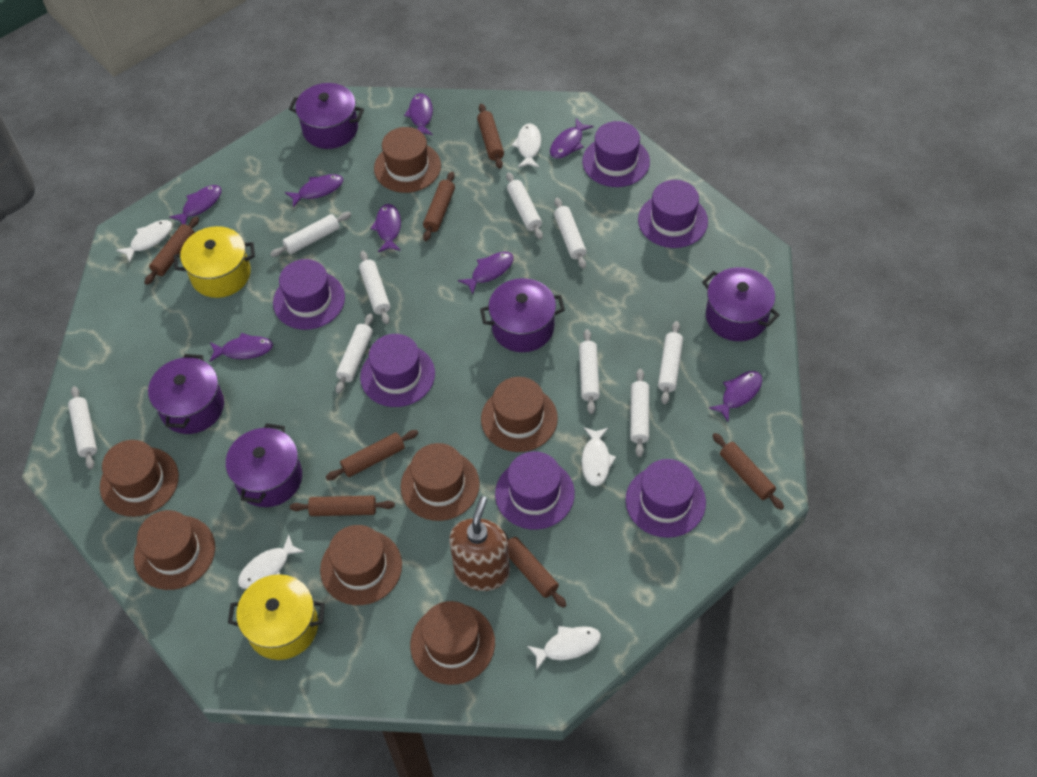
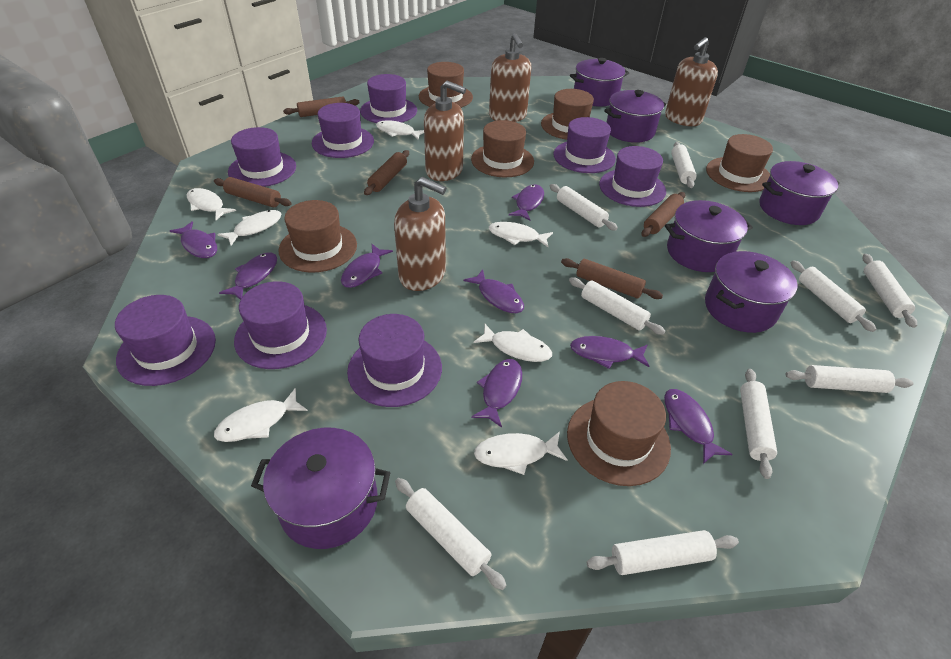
brown hat: [100,440,179,517] [134,510,215,590] [320,525,402,605] [374,127,441,193] [401,443,480,521] [410,601,495,685] [481,377,558,452] = 7 -> [278,200,357,273] [419,62,473,108] [471,120,534,177] [541,89,594,140] [567,381,671,486] [706,134,773,192] = 6
brown rolling pin: [144,216,199,285] [290,496,395,516] [326,430,418,480] [423,171,455,241] [477,104,504,169] [502,529,566,608] [712,433,784,510] = 7 -> [214,177,292,207] [283,96,360,117] [364,150,409,195] [561,258,663,299] [641,192,685,237] = 5
brown soap dispenser: [449,496,510,591] = 1 -> [394,177,446,291] [424,81,466,181] [489,33,531,122] [665,37,718,126] = 4
purple hat: [273,259,345,330] [360,334,435,407] [495,451,575,530] [582,121,650,187] [626,459,706,538] [638,180,708,248] = 6 -> [115,295,216,386] [228,127,296,187] [234,281,327,369] [312,103,374,158] [347,314,442,407] [360,74,417,123] [553,117,616,173] [599,146,666,207] = 8
purple pot: [148,354,224,434] [226,423,302,507] [289,83,364,149] [480,278,565,352] [702,267,780,341] = 5 -> [251,428,390,549] [570,58,629,106] [604,90,666,143] [665,200,753,272] [705,251,798,333] [759,161,840,225] = 6
white fish: [116,220,172,263] [238,535,304,589] [512,123,541,168] [527,626,601,671] [581,427,616,486] = 5 -> [187,188,236,220] [214,388,308,442] [217,210,281,246] [376,120,424,140] [473,324,552,362] [474,431,567,475] [489,222,553,247] = 7
yellow pot: [174,226,255,298] [228,574,325,660] = 2 -> none = 0

